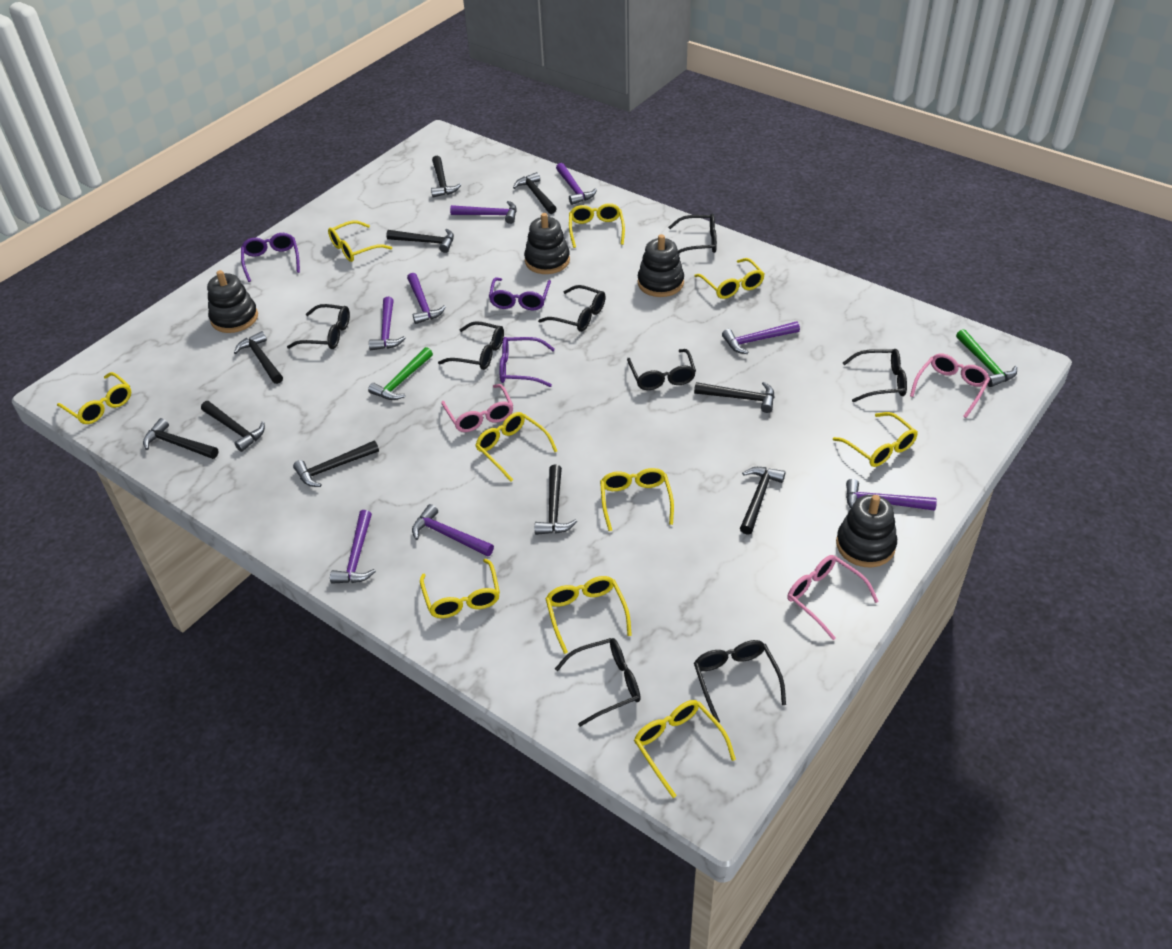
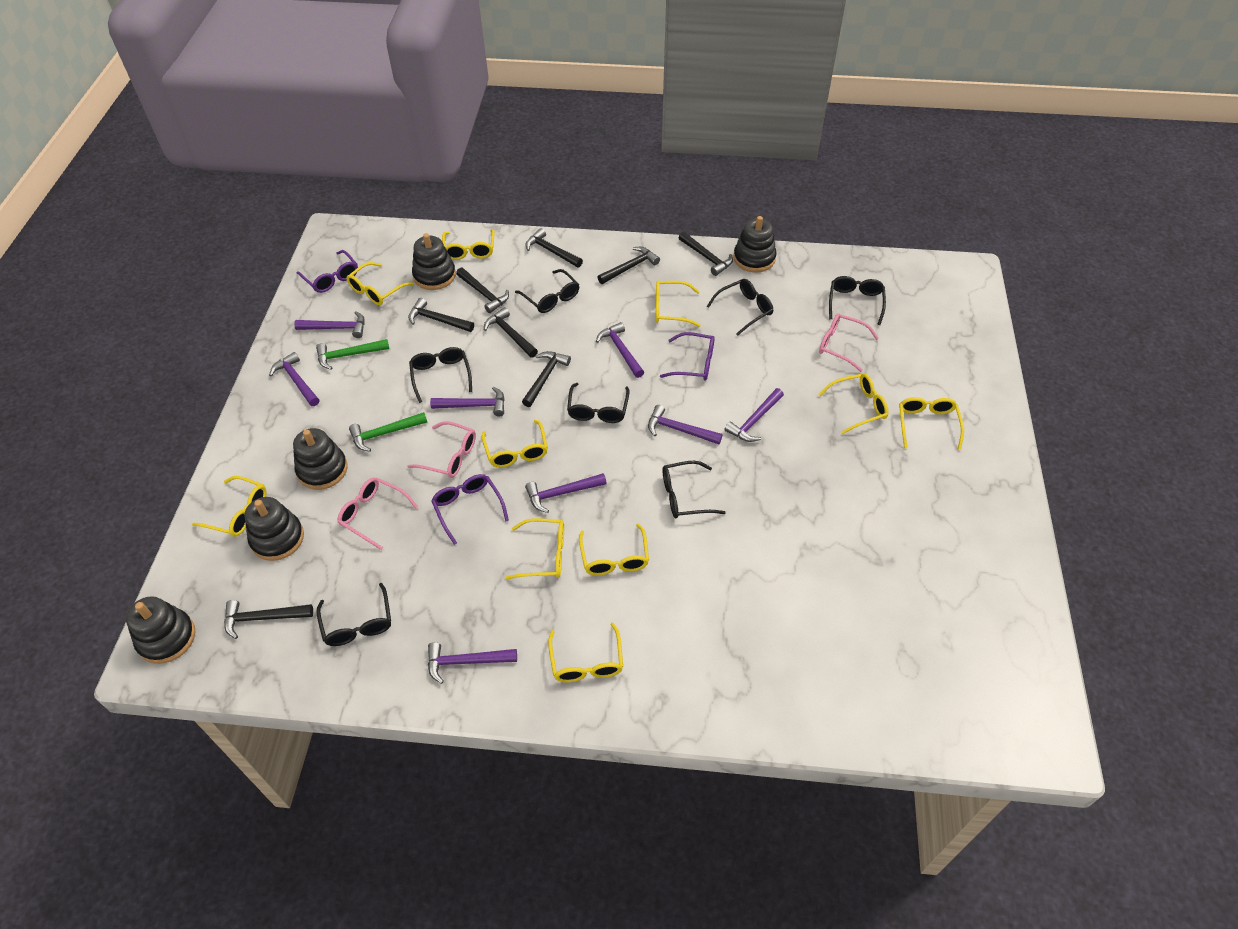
black glasses: [287,304,350,349] [438,321,504,370] [538,285,606,332] [555,638,641,727] [627,349,696,390] [668,214,717,253] [694,640,786,723] [843,349,907,402] = 8 -> [316,583,391,646] [409,347,472,403] [515,269,580,313] [567,383,630,423] [663,461,726,518] [707,279,774,336] [829,276,886,325] = 7
black hammer: [143,418,219,459] [201,401,265,452] [234,331,283,384] [293,440,379,487] [386,229,454,253] [431,155,461,198] [513,172,557,214] [535,465,577,535] [694,382,774,413] [740,467,785,535] = 10 -> [224,600,313,639] [408,298,474,332] [456,268,509,313] [484,307,538,358] [522,351,571,407] [525,228,583,268] [598,247,660,284] [679,232,733,276] = 8
black stacking toy: [207,270,258,333] [524,213,570,274] [638,234,684,297] [836,495,897,567] = 4 -> [126,596,195,664] [244,497,304,561] [293,428,348,490] [412,233,456,290] [733,216,777,273] = 5

